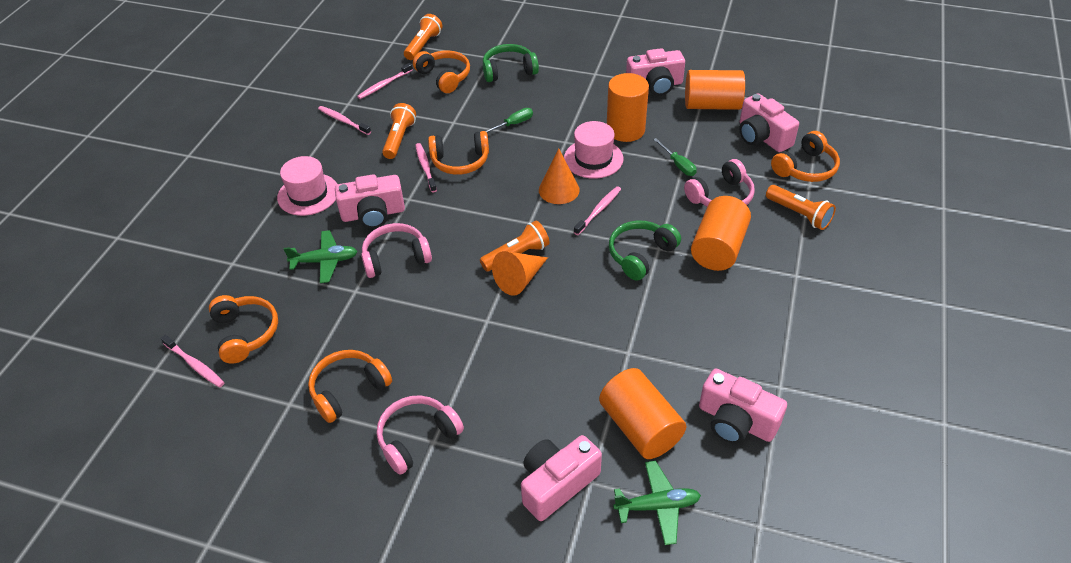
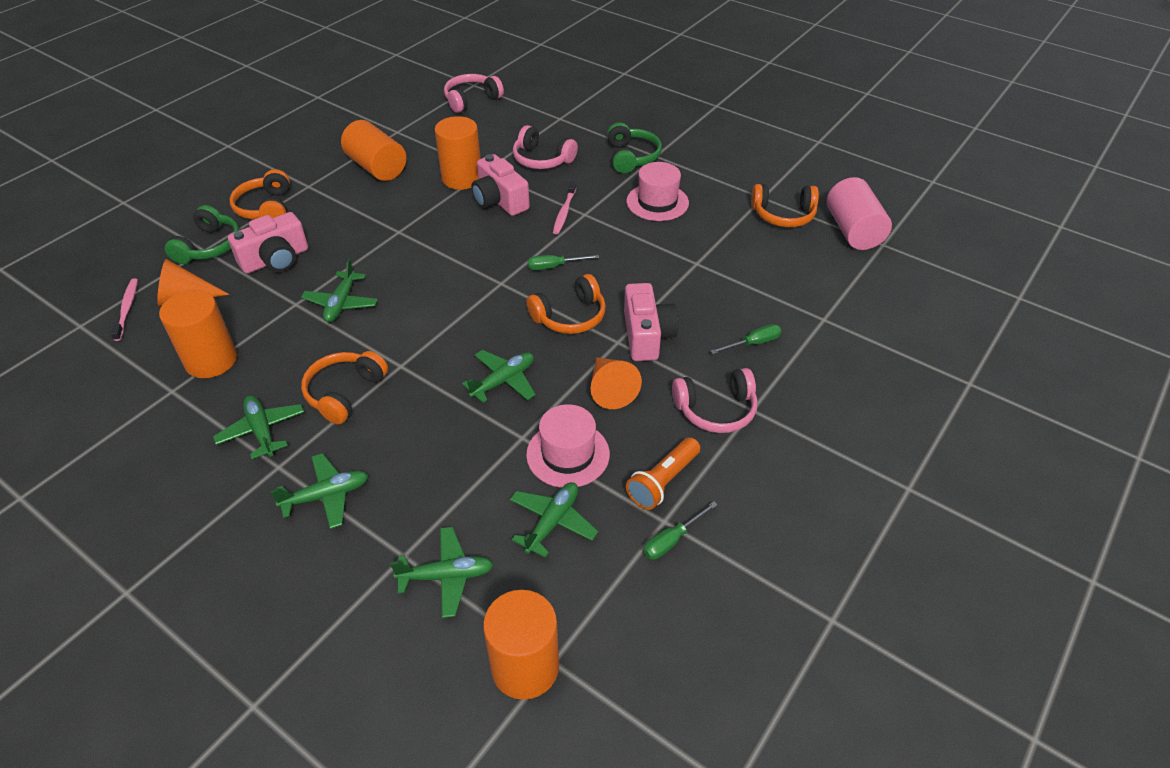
green plane: [283,230,358,283] [613,461,701,545] = 2 -> [213,395,304,459] [270,453,369,529] [301,259,378,322] [390,527,494,618] [462,350,536,403] [510,482,598,558] = 6
green screwdriver: [486,108,533,133] [653,138,697,176] = 2 -> [528,255,599,270] [643,501,718,560] [711,324,782,354] = 3
orange flashlight: [382,103,416,159] [404,14,443,60] [480,220,550,271] [766,185,836,230] = 4 -> [626,437,700,510] = 1
orange headphones: [209,295,278,364] [308,350,392,423] [413,50,470,93] [428,131,489,175] [771,131,840,182] = 5 -> [230,169,290,219] [301,351,388,424] [526,274,606,334] [751,184,819,227] = 4
pink camera: [335,174,405,229] [521,435,602,521] [626,48,685,96] [699,369,787,444] [739,93,799,152] = 5 -> [228,212,308,274] [471,154,530,216] [624,283,679,361] = 3
pink cylinder: none = 0 -> [827,177,892,250] = 1
pink toothbrush: [161,335,225,387] [318,106,371,135] [357,63,413,99] [415,143,437,193] [574,186,621,235] = 5 -> [111,278,138,341] [553,181,576,235] = 2

